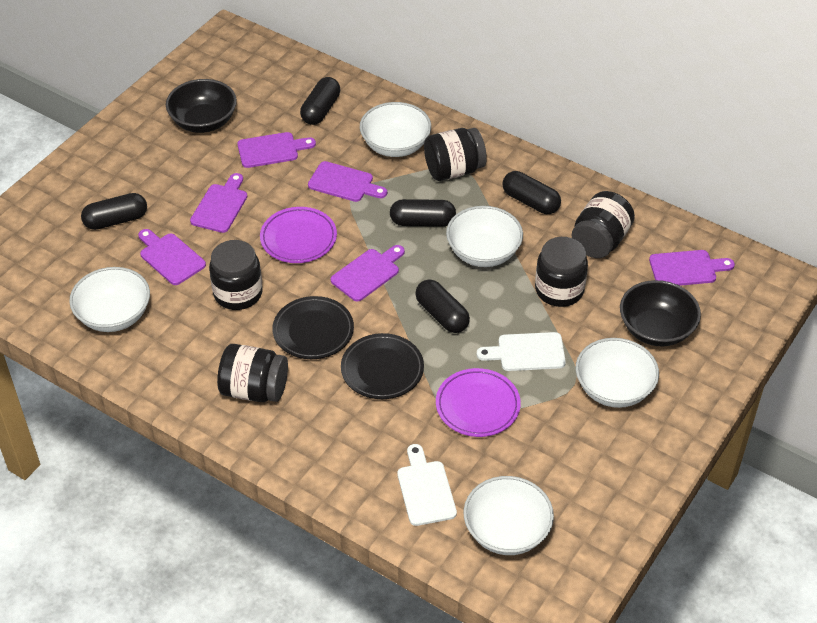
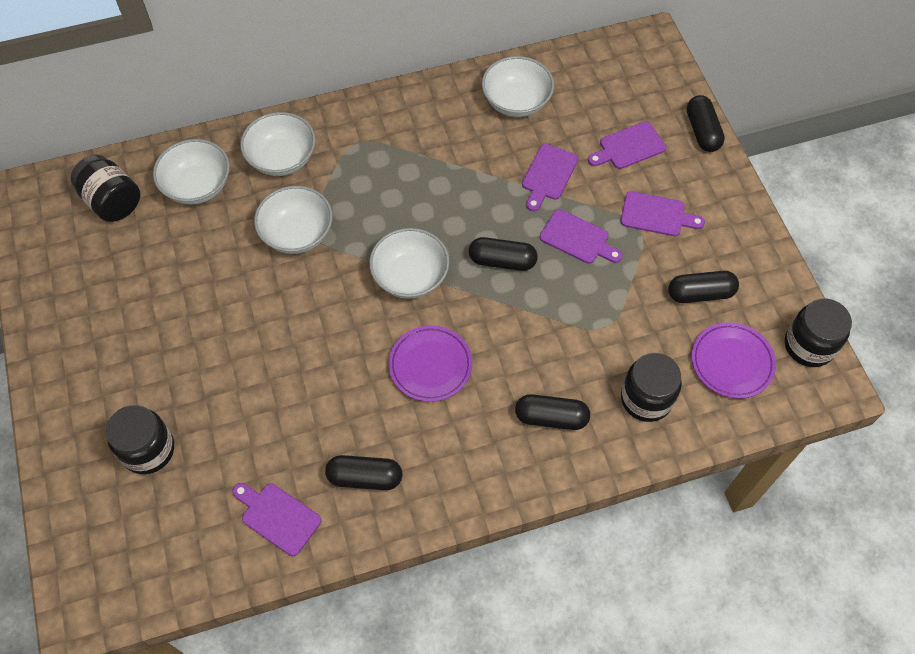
black bowl: [166,79,237,133] [620,280,701,347] = 2 -> none = 0
black jar: [209,240,263,310] [217,344,288,402] [424,128,487,181] [535,237,588,307] [572,191,635,258] = 5 -> [71,155,140,222] [106,405,174,474] [621,353,682,422] [785,299,852,367] = 4
black plate: [272,296,354,359] [341,333,424,399] = 2 -> none = 0
purple cutting board: [138,229,206,285] [190,173,247,233] [237,132,316,168] [308,161,387,202] [331,245,405,302] [649,250,735,286] = 6 -> [232,483,322,556] [522,144,578,211] [540,209,623,264] [588,121,666,169] [621,191,705,236] = 5
white cutting board: [397,444,457,526] [477,332,566,371] = 2 -> none = 0

